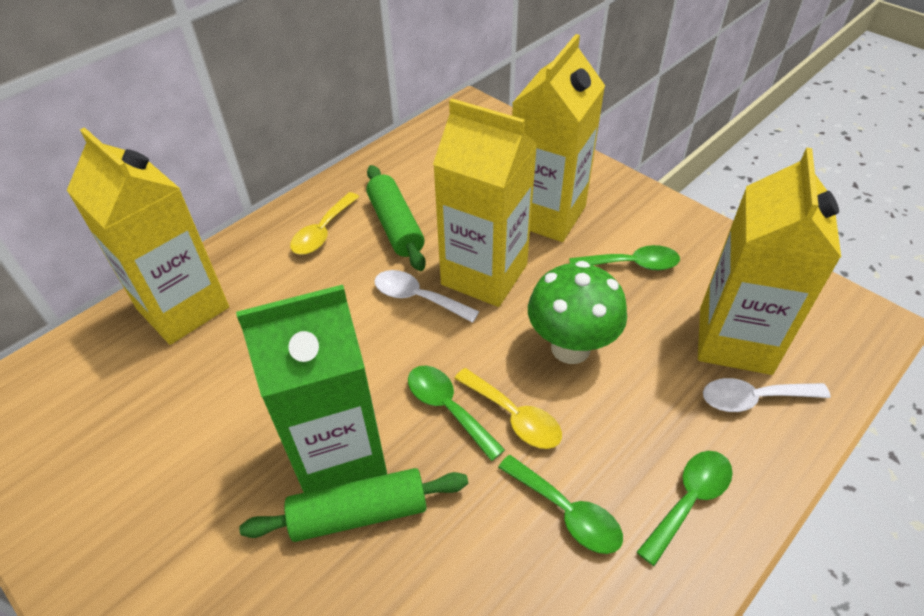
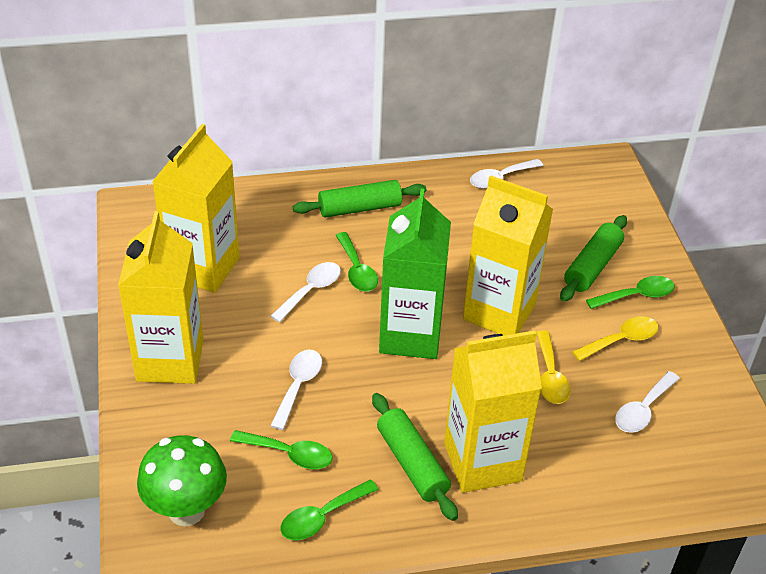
green rolling pin: [239,468,468,542] [366,165,426,271] = 2 -> [293,180,426,218] [372,393,458,521] [560,215,627,301] = 3
white spoon: [374,270,480,323] [703,378,831,412] = 2 -> [270,349,322,430] [271,262,341,322] [470,159,543,189] [615,371,680,433] = 4

